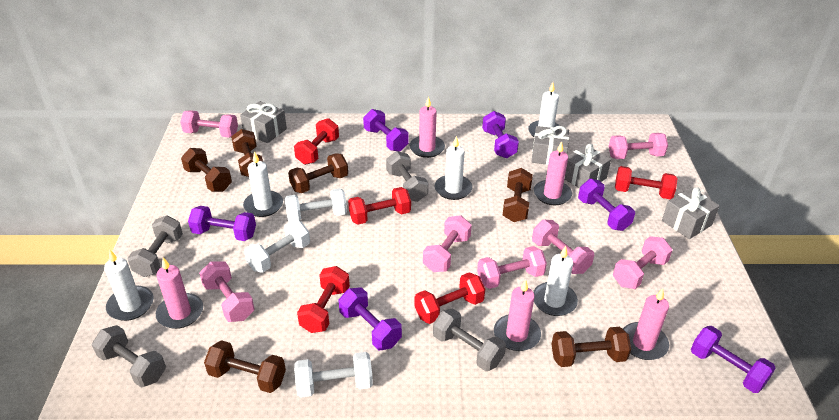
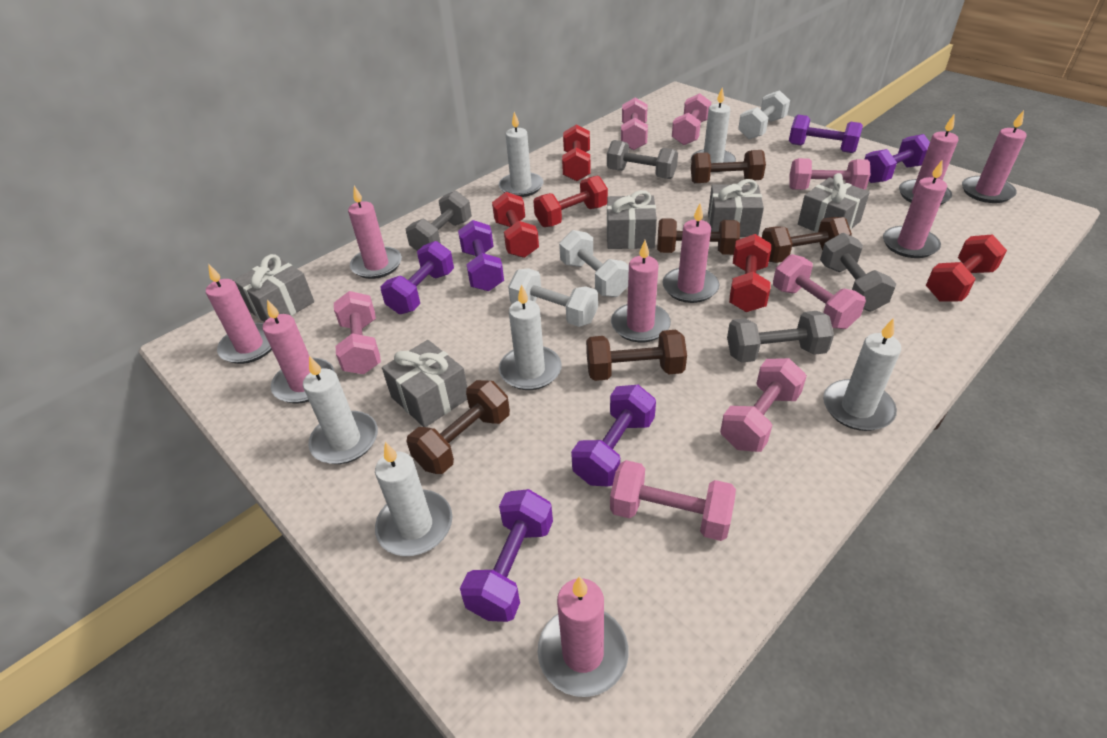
brown dumbbell: [181,148,232,192] [204,340,286,393] [231,129,263,177] [288,153,348,193] [503,168,533,222] [551,327,631,367] = 6 -> [406,380,510,474] [586,330,687,381] [657,218,740,255] [691,150,766,183] [762,217,852,263] = 5
grey gift: [240,101,287,143] [531,126,569,165] [564,144,611,188] [662,187,720,239] = 4 -> [233,254,314,322] [382,340,467,427] [607,190,657,249] [708,179,764,237] [798,173,870,233] = 5
pink candle: [156,258,203,329] [410,96,445,158] [494,279,541,351] [534,141,572,205] [623,288,669,360] = 5 -> [206,264,272,364] [263,300,335,404] [348,186,402,279] [537,576,629,697] [611,240,671,342] [663,204,720,303] [883,161,947,258] [899,115,959,205] [962,110,1027,203] = 9
white candle: [104,250,154,321] [243,152,283,217] [435,136,473,200] [528,82,560,137] [533,246,578,316] = 5 -> [303,356,378,464] [375,442,452,556] [499,112,543,197] [499,284,562,390] [691,88,736,163] [823,318,901,431] = 6

